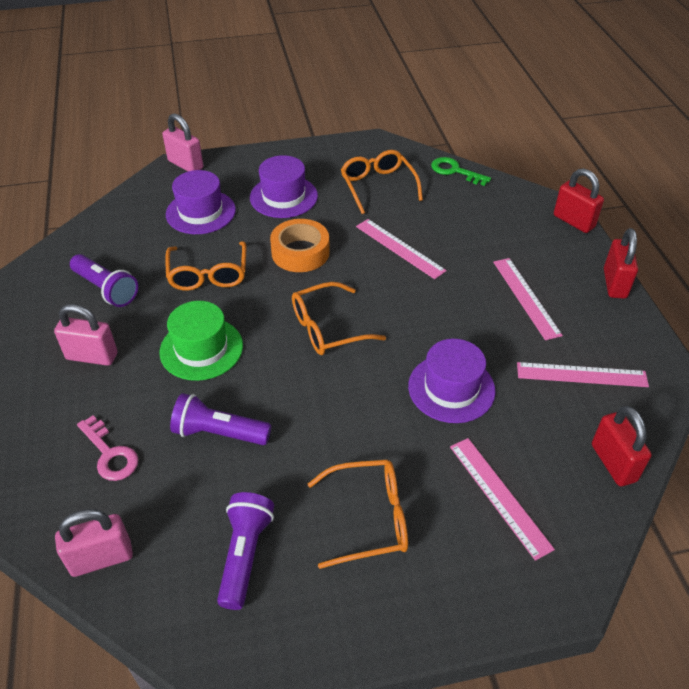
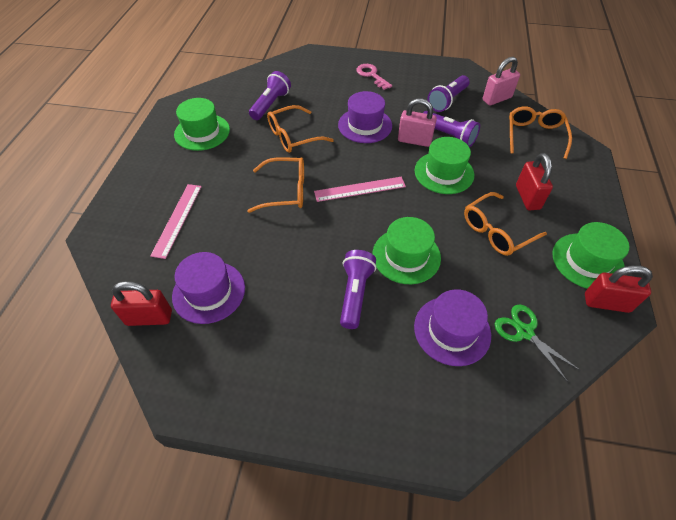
green hat: [159,301,243,381] = 1 -> [174,98,230,151] [373,217,441,284] [414,137,474,194] [552,222,630,289] = 4
green key: [431,157,491,186] = 1 -> none = 0
green scissors: none = 0 -> [495,305,581,382] = 1
orange tape: [270,219,330,272] = 1 -> none = 0
pink padlock: [54,304,118,366] [55,509,133,577] [163,113,203,171] = 3 -> [398,98,437,147] [483,57,520,105] = 2
pink ruler: [356,219,447,279] [450,438,555,561] [493,258,563,340] [517,362,649,387] = 4 -> [150,184,202,259] [314,177,406,202] = 2
purple flashlight: [70,254,138,307] [170,393,271,445] [217,492,274,610] = 3 -> [249,71,291,120] [340,250,376,329] [423,111,480,147] [428,75,469,112] = 4

